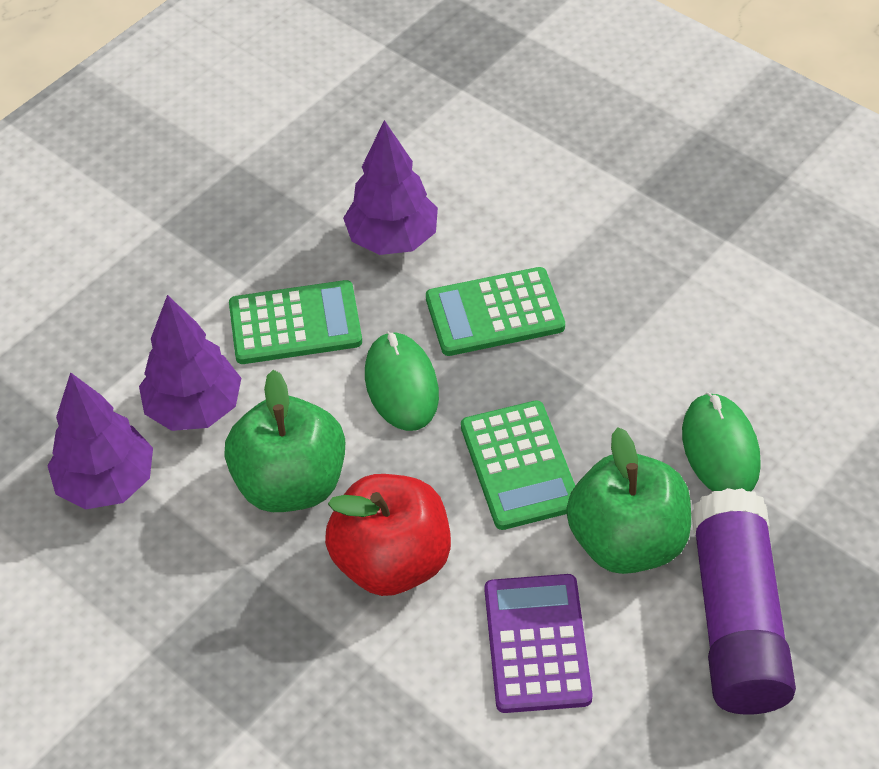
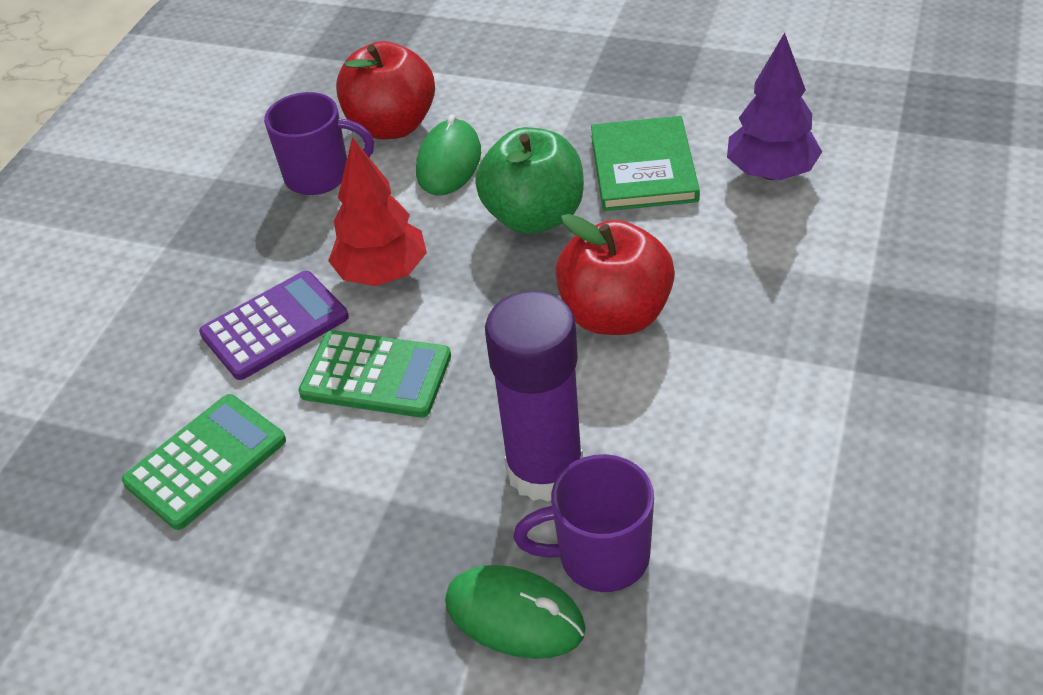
green apple: [224,370,345,512] [566,427,691,574] = 2 -> [475,127,584,234] = 1
green book: none = 0 -> [591,116,700,211] = 1
green calculator: [229,280,362,364] [426,267,565,356] [461,400,575,530] = 3 -> [122,394,286,530] [299,330,451,418] = 2
purple mug: none = 0 -> [264,92,374,195] [513,454,654,592] = 2
purple tree: [47,372,153,509] [139,295,241,431] [343,120,438,255] = 3 -> [727,33,822,180] = 1
red apple: [325,474,451,596] = 1 -> [336,41,435,139] [555,214,675,335] = 2
red tree: none = 0 -> [328,137,427,286] = 1

